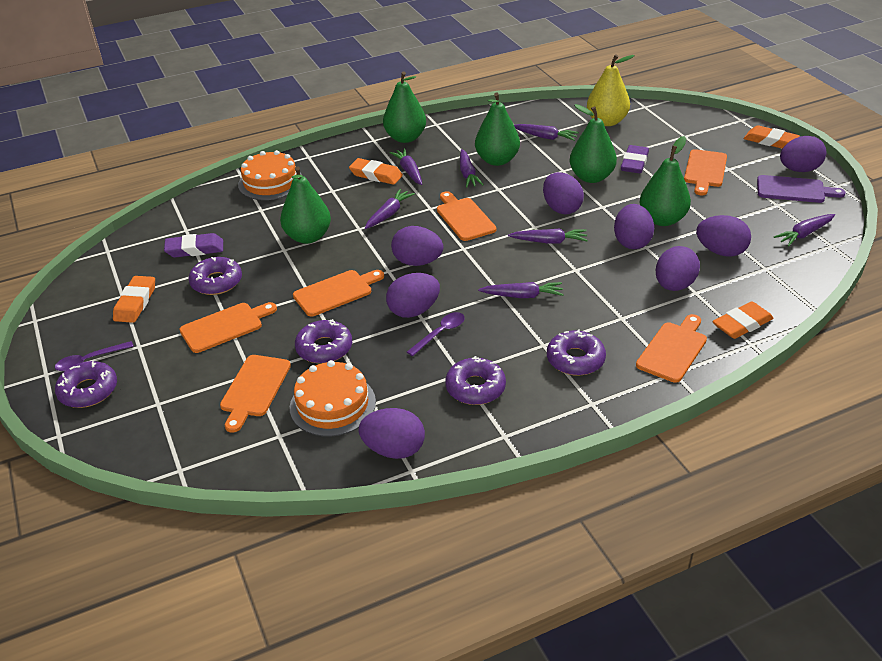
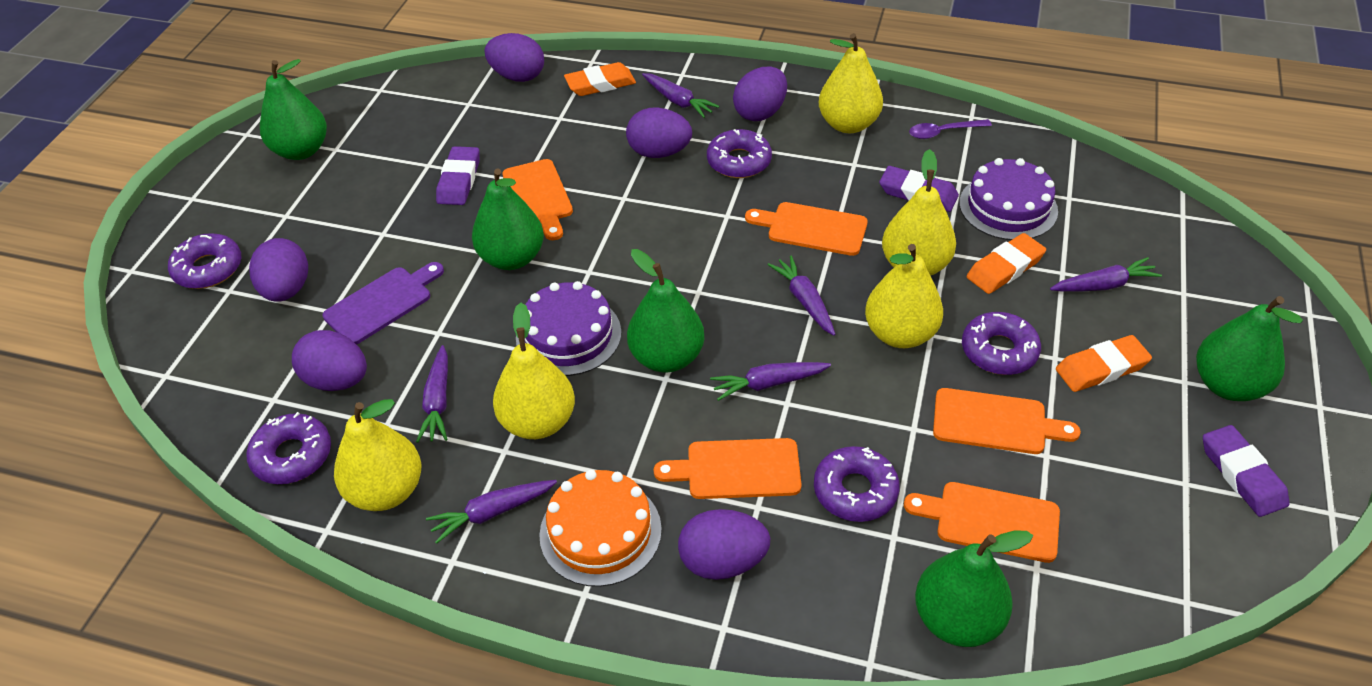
orange cake: [238,150,302,200] [290,360,376,437] = 2 -> [539,470,662,587] = 1
orange cutting board: [179,302,277,353] [220,355,291,433] [293,270,384,316] [437,191,496,241] [636,314,707,383] [684,149,727,196] = 6 -> [502,159,573,240] [654,438,802,499] [745,202,868,256] [904,482,1060,563] [933,388,1081,454] = 5
orange eraser: [113,276,155,323] [349,158,403,185] [712,301,774,339] [744,125,800,149] = 4 -> [564,62,636,96] [967,233,1046,294] [1056,335,1152,392] = 3
purple cake: none = 0 -> [516,281,621,376] [959,158,1058,240] = 2
purple carrot: [365,189,415,229] [389,148,422,185] [460,149,483,188] [478,282,564,298] [508,228,588,243] [514,124,579,141] [774,214,835,246] = 7 -> [416,345,448,443] [426,480,557,544] [642,73,719,118] [710,362,831,401] [768,255,836,336] [1050,257,1162,292] = 6
purple egg: [359,408,425,459] [386,273,440,318] [391,226,443,266] [543,172,584,214] [614,204,654,249] [656,246,700,291] [696,215,751,257] [780,136,826,172] = 8 -> [249,238,308,302] [292,330,367,391] [485,33,544,82] [626,108,692,158] [678,509,770,580] [733,67,787,121] = 6
purple eraser: [164,233,223,257] [621,145,649,173] = 2 -> [436,146,480,205] [879,166,959,212] [1203,425,1290,517] = 3
purple spoon: [55,341,134,371] [407,312,465,356] = 2 -> [909,119,992,139] = 1
yellow pear: [587,54,635,126] = 1 -> [334,399,421,511] [493,303,575,439] [819,33,883,133] [865,244,943,348] [882,149,956,276] = 5

